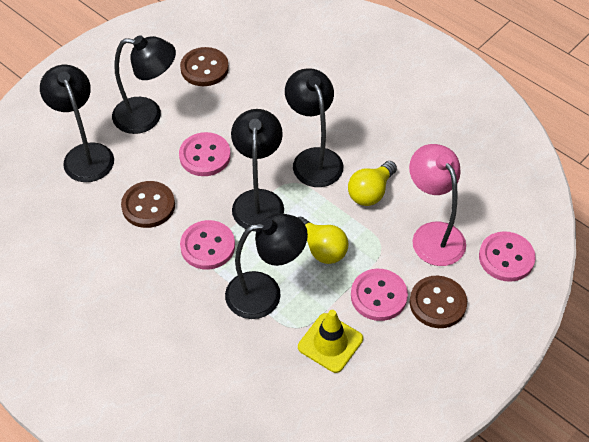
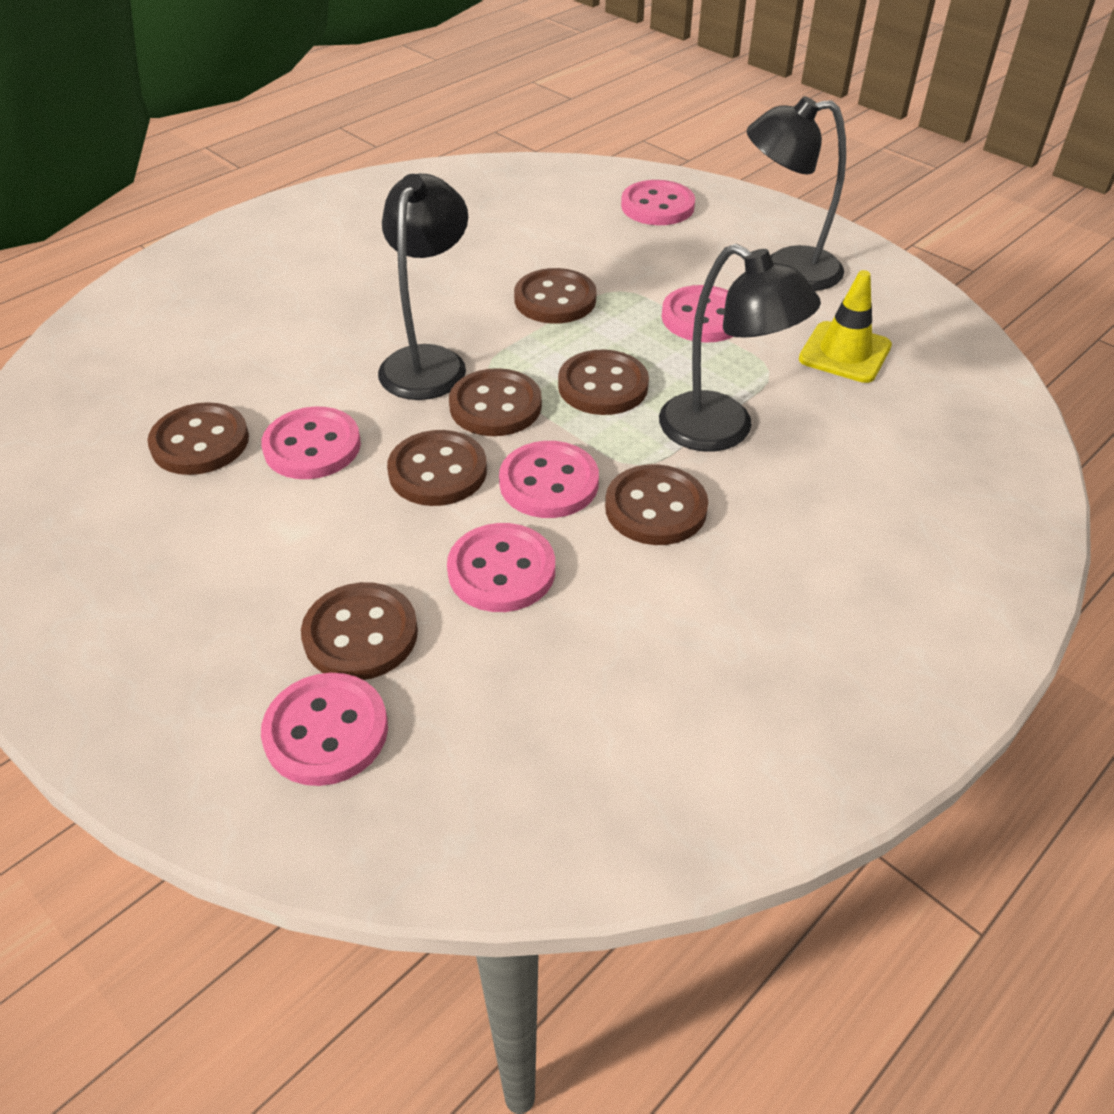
black lamp: [40,65,114,182] [112,35,176,134] [225,213,308,319] [231,109,284,231] [285,68,343,187] = 5 -> [378,174,468,400] [659,244,821,452] [747,96,846,291] = 3
brown button: [121,181,175,228] [180,47,229,86] [410,276,467,328] = 3 -> [147,402,249,475] [301,582,418,680] [387,430,487,506] [449,368,542,436] [514,268,596,324] [558,349,649,415] [605,464,708,545] = 7
pink button: [179,132,231,176] [180,220,235,270] [351,269,408,321] [479,231,536,282] = 4 -> [261,406,361,479] [261,673,388,786] [447,523,555,612] [499,441,599,518] [621,180,695,225] [662,285,733,343] = 6
pink lamp: [409,144,466,266] = 1 -> none = 0
yellow light bulb: [298,217,349,264] [348,161,397,206] = 2 -> none = 0

